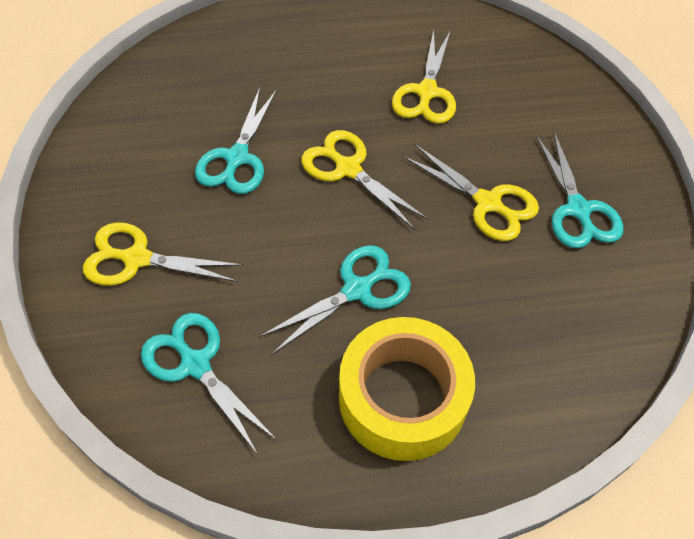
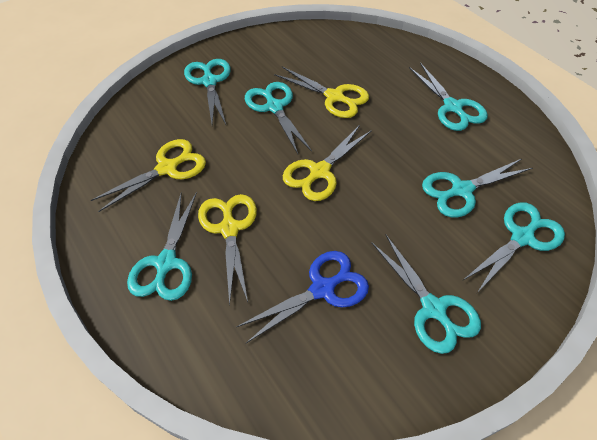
blue scissors: none = 0 -> [237,251,369,343] = 1
turquoise scissors: [141,313,277,455] [195,88,277,194] [259,245,411,354] [536,132,623,248] = 4 -> [127,192,197,301] [184,59,231,124] [245,82,312,154] [371,234,481,354] [409,63,488,131] [422,159,532,218] [462,202,565,293] = 7
yellow tape: [339,317,475,461] = 1 -> none = 0

